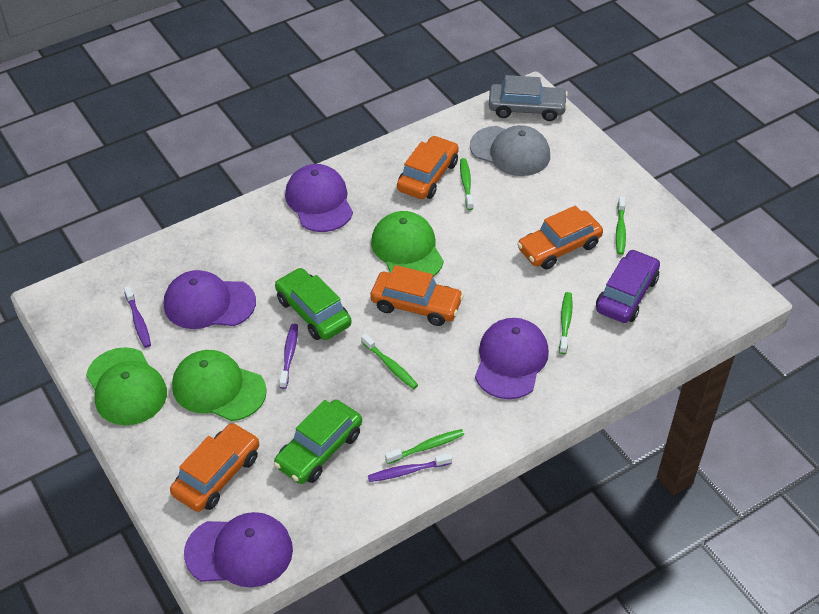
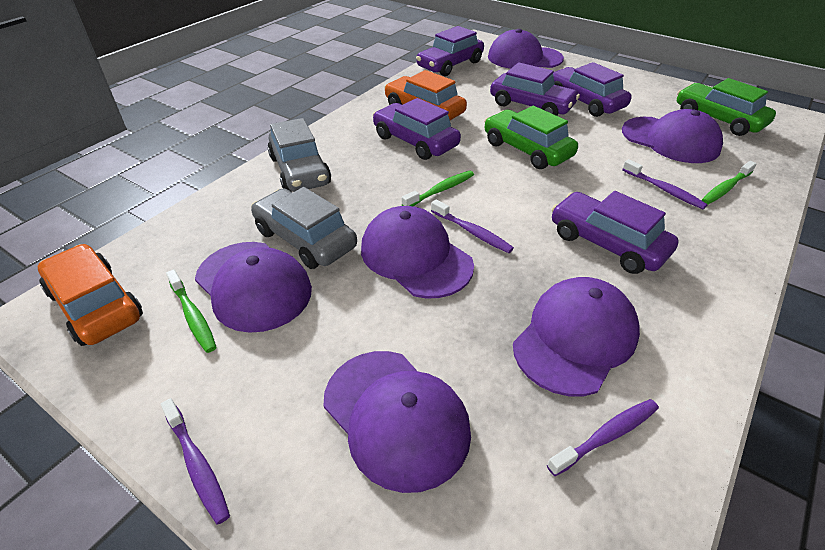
green cap: [86,347,167,425] [172,350,267,421] [371,211,444,277] = 3 -> none = 0
green toothbrush: [361,333,418,389] [385,429,464,464] [460,158,473,210] [559,292,573,354] [616,196,626,255] = 5 -> [166,269,217,353] [402,171,474,206] [702,161,757,204] = 3
grey cap: [470,125,550,176] = 1 -> none = 0
grey car: [489,75,568,121] = 1 -> [251,187,357,269] [268,118,331,192] = 2
orange car: [170,422,259,512] [370,265,464,326] [397,135,459,199] [517,205,603,269] = 4 -> [38,244,143,346] [384,70,467,120] = 2
purple cap: [164,270,256,329] [184,512,293,588] [285,164,353,232] [475,318,549,399] = 4 -> [195,242,312,333] [323,351,471,493] [361,206,474,298] [488,29,564,69] [513,277,640,396] [622,109,723,163] = 6
purple car: [596,249,660,323] = 1 -> [373,98,461,160] [416,26,484,76] [490,62,580,116] [551,191,679,274] [553,62,632,117] = 5
purple toothbrush: [124,286,151,348] [279,324,298,389] [368,453,452,482] = 3 -> [160,398,230,525] [431,200,514,253] [547,399,659,476] [622,159,708,209] = 4

